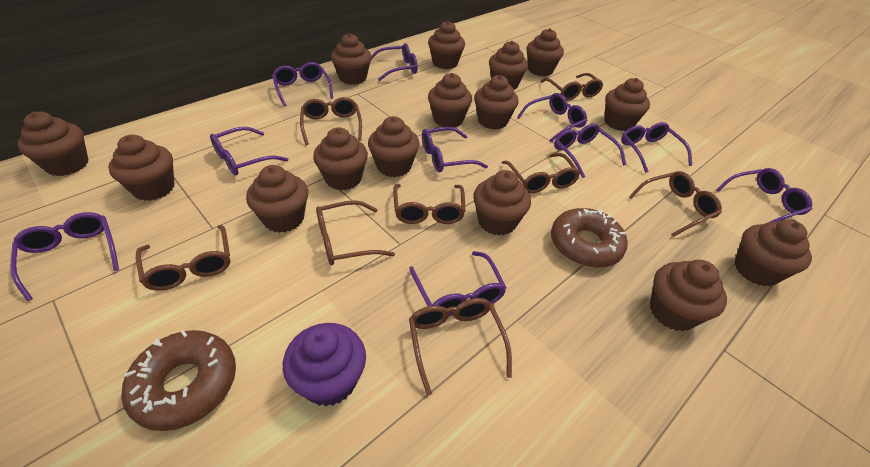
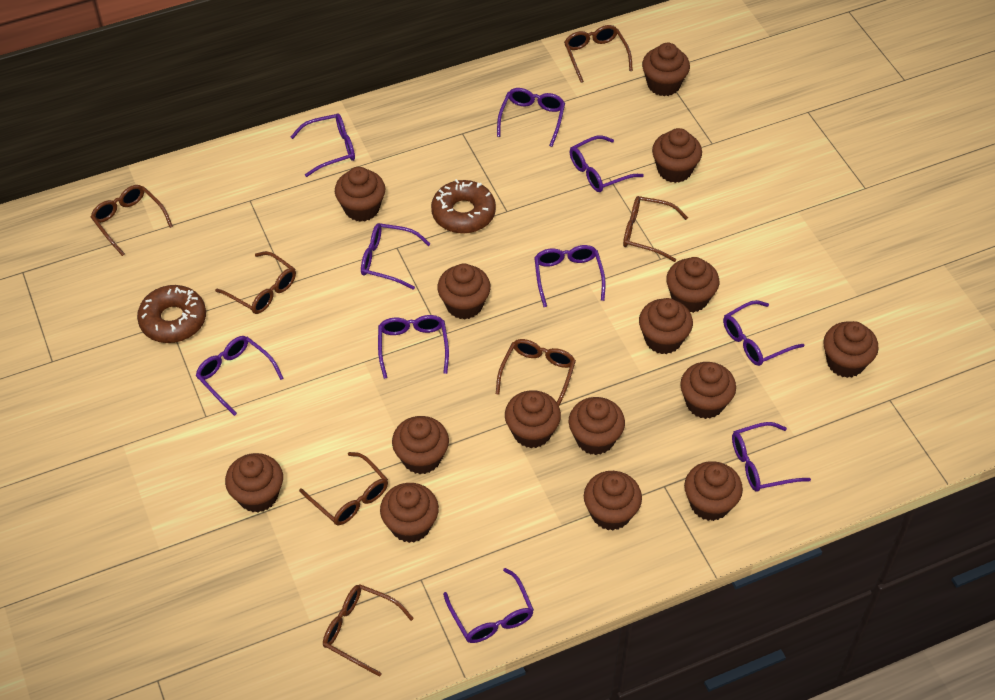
brown glasses: [136,225,230,291] [300,97,362,145] [316,200,395,265] [393,184,466,224] [409,298,512,396] [502,153,580,193] [540,73,603,101] [629,171,722,237] = 8 -> [91,185,173,256] [215,251,296,314] [299,452,388,525] [323,584,414,677] [496,339,576,406] [564,25,633,83] [623,196,688,262] = 7
purple cupcake: [283,323,366,406] = 1 -> none = 0

